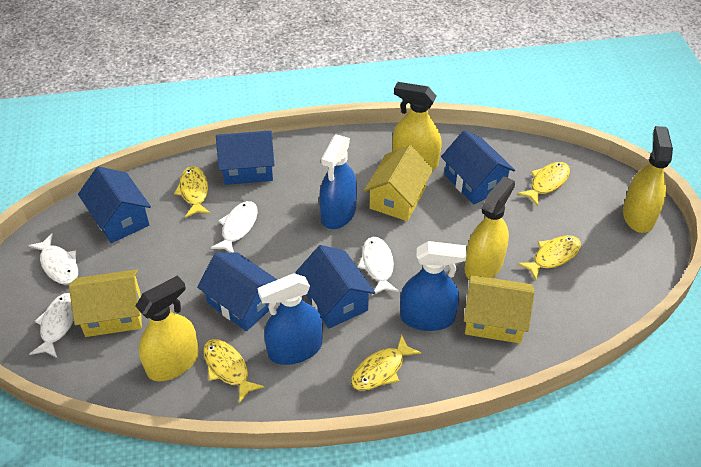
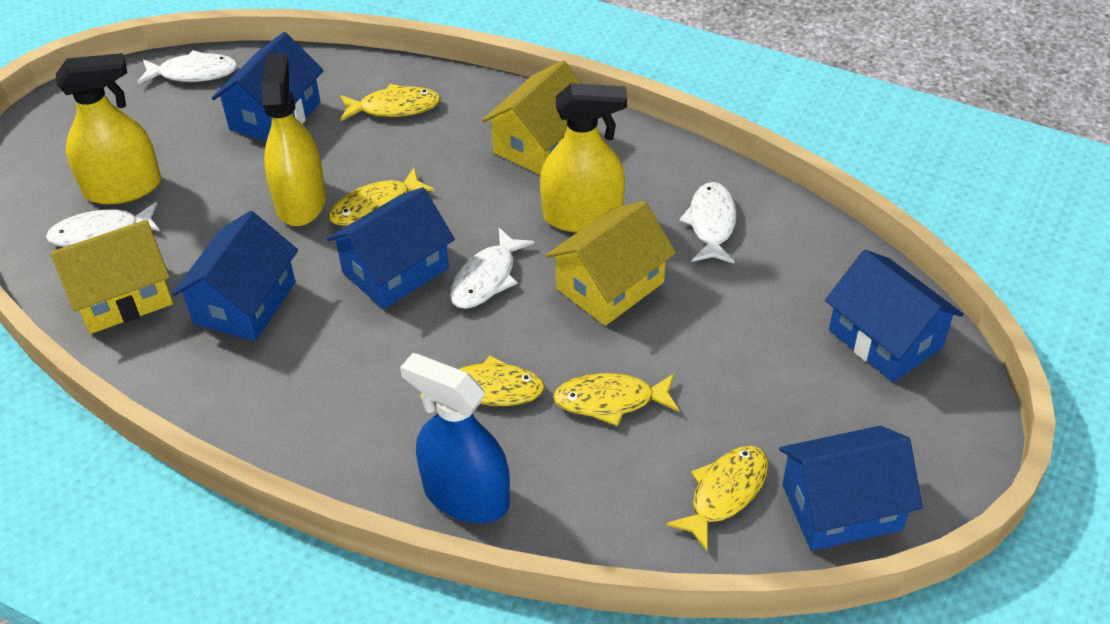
blue spray bottle: [258,273,323,365] [319,134,357,229] [400,241,467,331] = 3 -> [400,353,510,523] = 1
yellow spray bottle: [135,275,199,381] [392,82,442,170] [465,176,515,280] [623,126,673,233] = 4 -> [56,53,161,204] [262,53,326,226] [540,83,627,233] = 3

